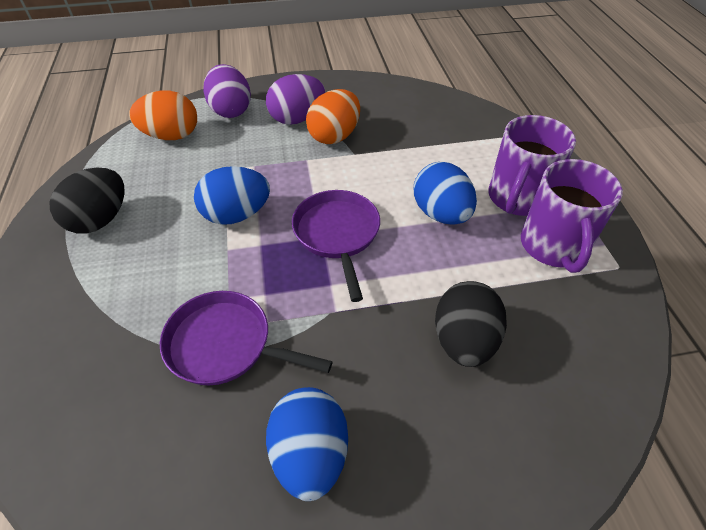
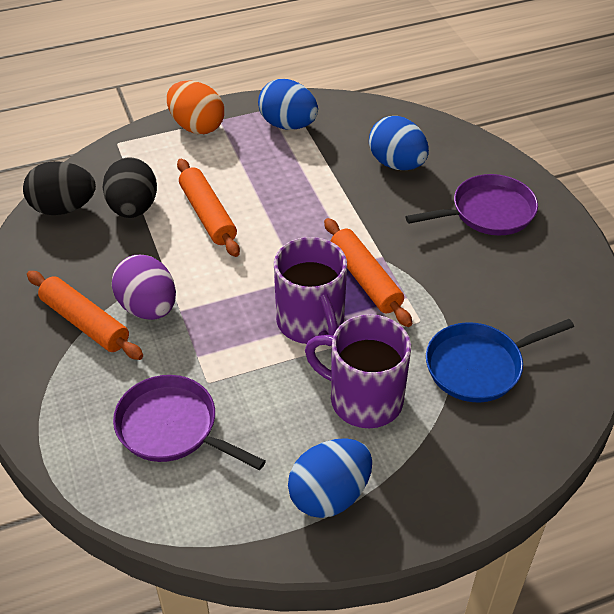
blue pan: none = 0 -> [426,319,574,402] = 1
orange egg: [129,90,197,140] [306,89,360,144] = 2 -> [167,80,224,134] = 1
orange rolling pin: none = 0 -> [27,271,143,360] [177,159,240,257] [324,218,412,327] = 3
purple egg: [203,64,251,118] [266,74,325,125] = 2 -> [112,255,176,320] = 1

